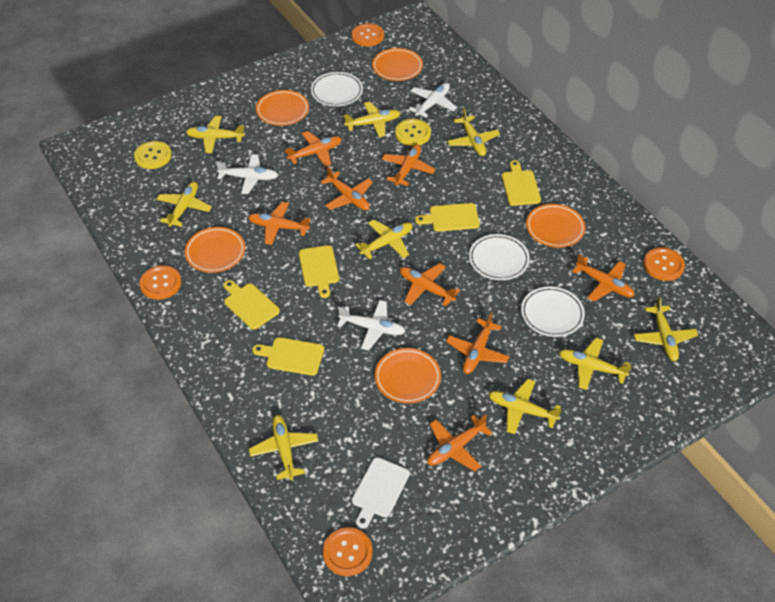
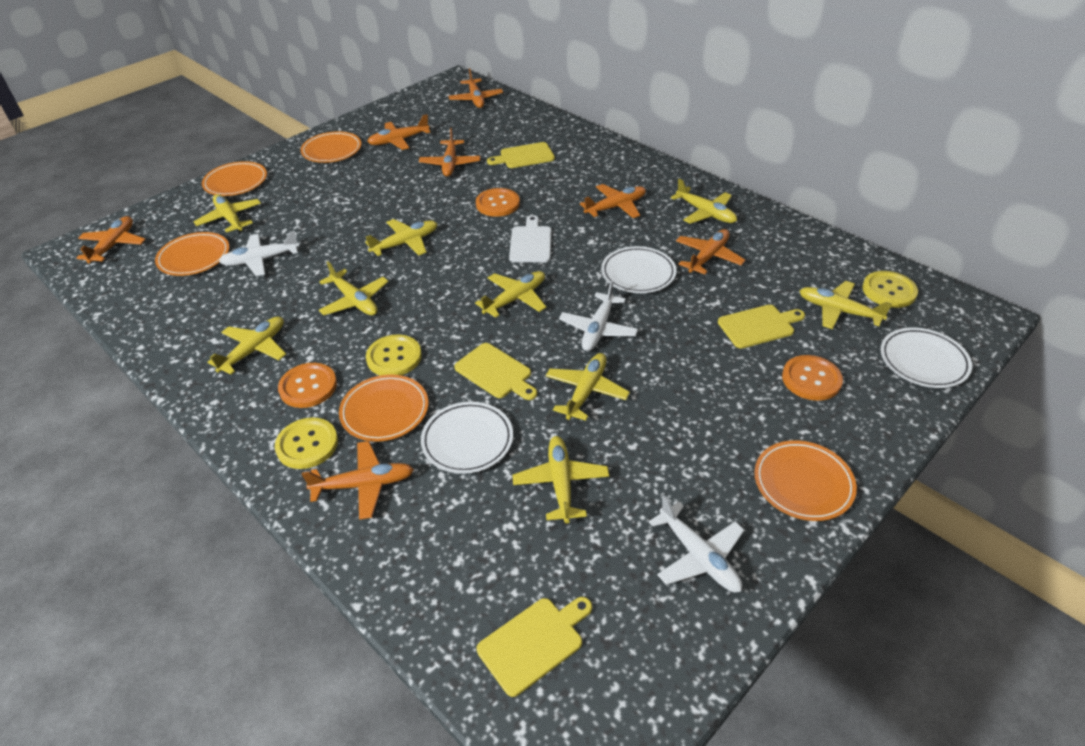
orange button: [139,265,181,300] [323,527,372,576] [351,23,384,46] [643,247,685,281] = 4 -> [278,363,337,408] [476,188,520,217] [782,355,843,401] = 3
orange plane: [248,202,311,245] [285,131,342,167] [321,167,373,210] [382,144,436,186] [400,263,460,306] [427,414,492,471] [446,312,509,374] [572,254,635,301] = 8 -> [77,216,146,263] [302,441,414,520] [367,114,431,150] [419,128,481,177] [449,68,503,108] [580,184,646,218] [676,229,745,274] = 7
yellow button: [134,141,172,169] [395,119,431,146] = 2 -> [275,417,338,469] [366,335,422,375] [862,271,918,308] = 3
yellow cutting board: [224,280,280,330] [253,337,324,376] [299,245,339,298] [415,203,480,232] [502,160,541,206] = 5 -> [454,343,537,400] [477,597,592,697] [487,142,555,168] [718,305,805,348] = 4

